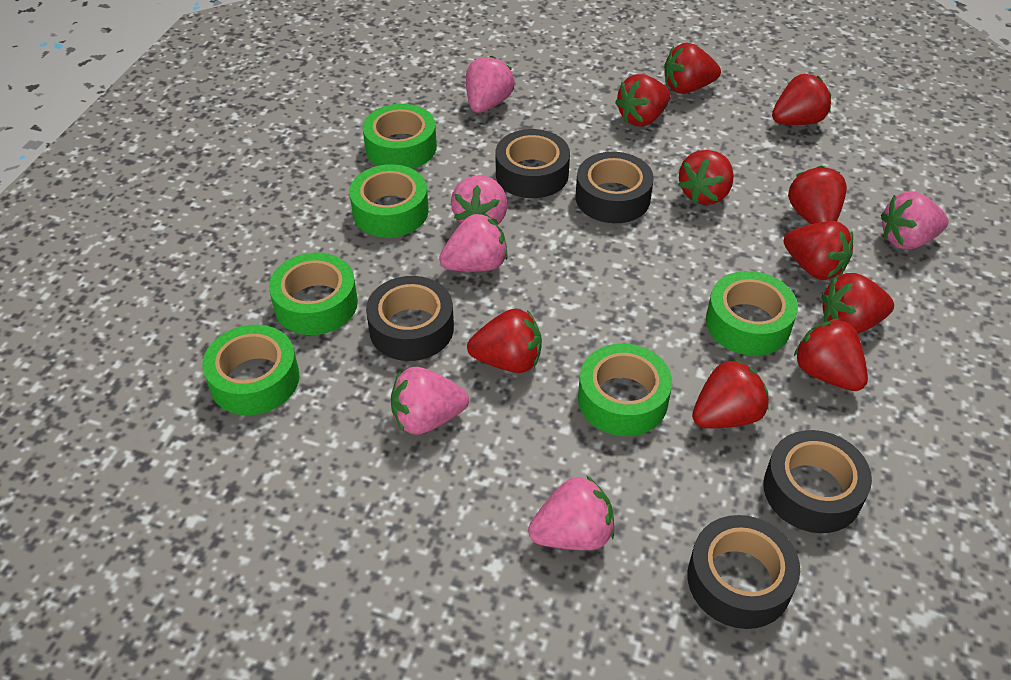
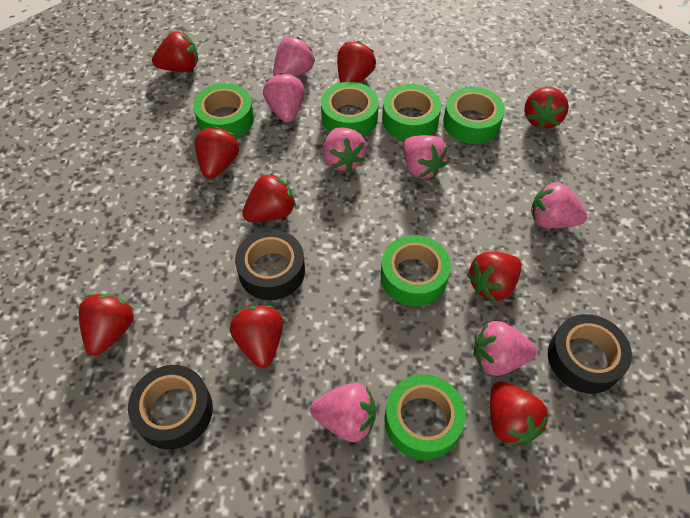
black tape: [366,276,454,361] [496,129,570,198] [575,152,654,223] [688,515,800,629] [764,430,872,533] = 5 -> [128,365,213,449] [235,229,305,300] [548,314,632,393] = 3
pink strawberry: [391,367,469,435] [439,213,508,272] [451,176,507,225] [466,56,515,113] [528,475,614,550] [881,191,948,249] = 6 -> [263,73,305,122] [273,36,315,76] [310,383,376,442] [323,127,367,172] [403,135,448,179] [474,321,537,376] [531,181,587,228] = 7
red strawberry: [467,309,542,373] [615,74,671,126] [664,43,721,94] [678,150,734,205] [692,359,769,428] [772,74,831,125] [784,221,853,280] [788,166,847,224] [794,319,868,391] [821,273,894,334] = 10 -> [79,294,134,355] [152,31,198,72] [195,127,239,179] [230,305,283,368] [242,173,296,222] [337,41,376,83] [467,252,522,302] [490,381,549,446] [524,87,569,129] = 9

